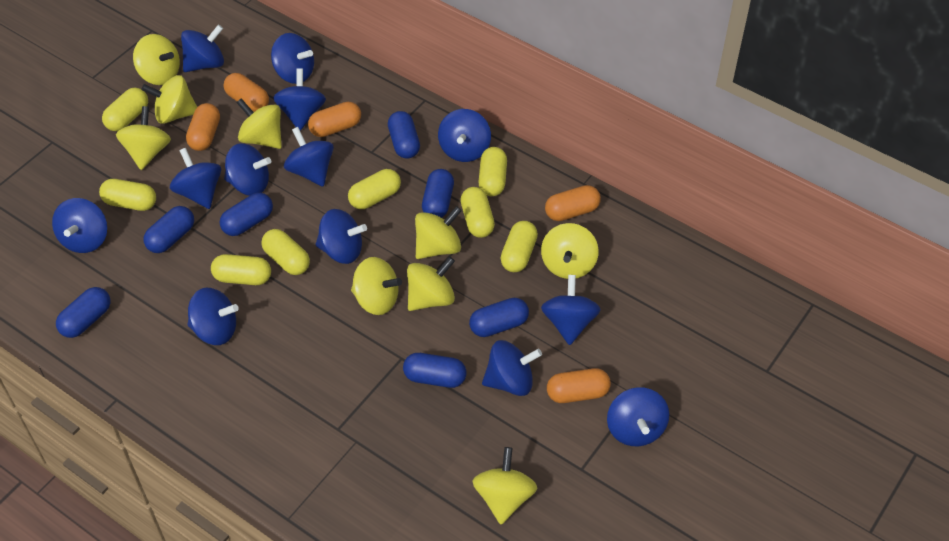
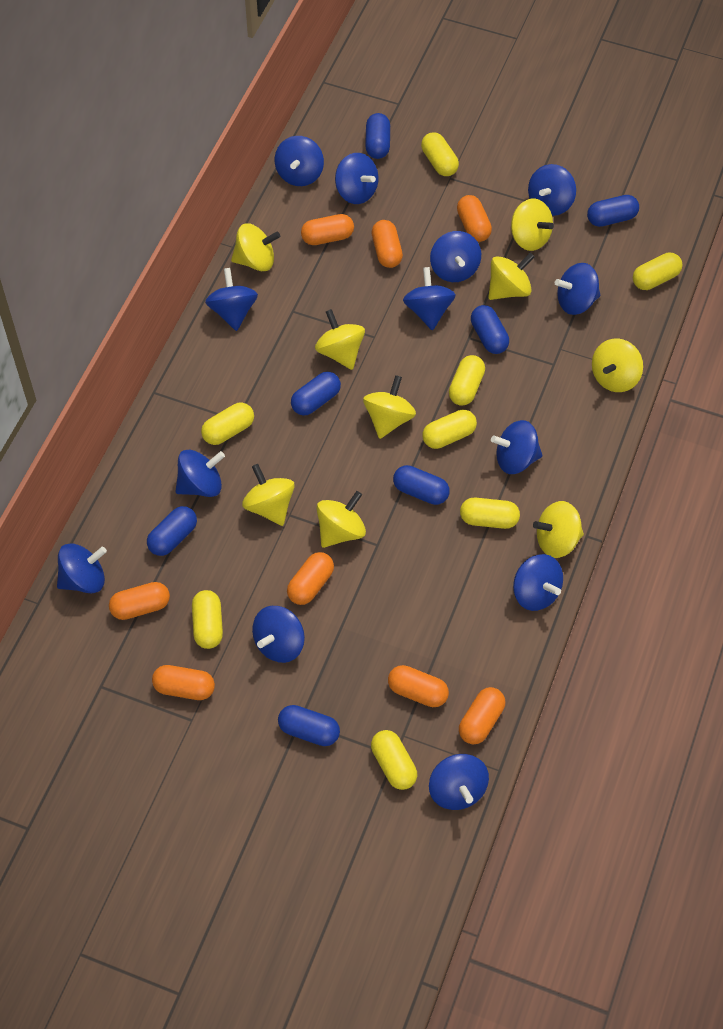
orange capsule: [186,103,220,151] [224,73,269,112] [308,102,361,137] [545,185,601,221] [547,368,611,403] = 5 -> [109,582,170,620] [152,665,215,700] [287,552,334,605] [301,214,354,245] [371,220,403,268] [388,665,449,707] [457,195,492,242] [459,687,505,745] = 8

